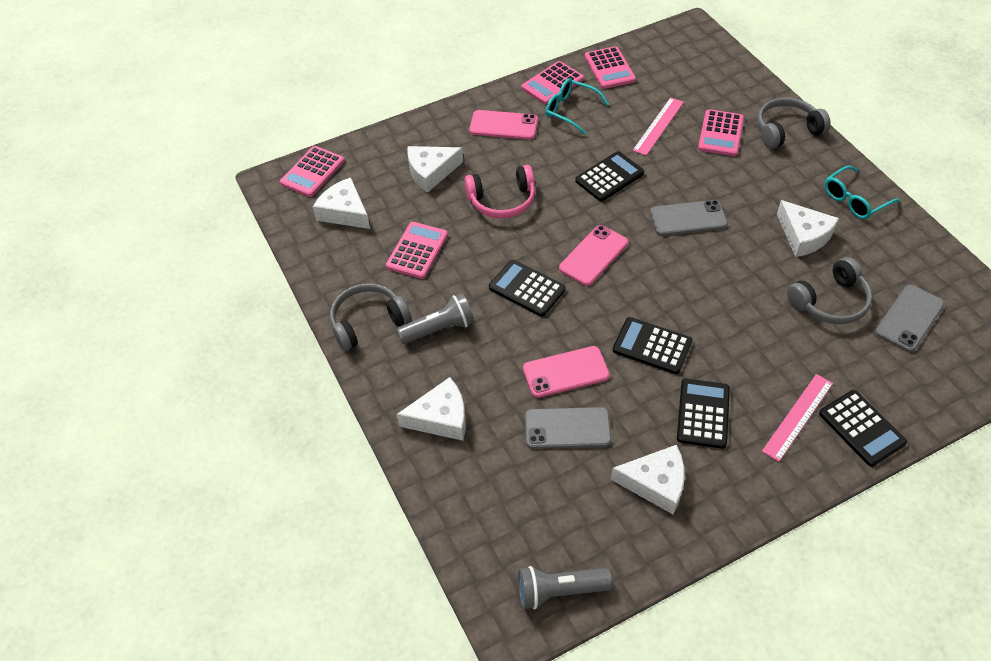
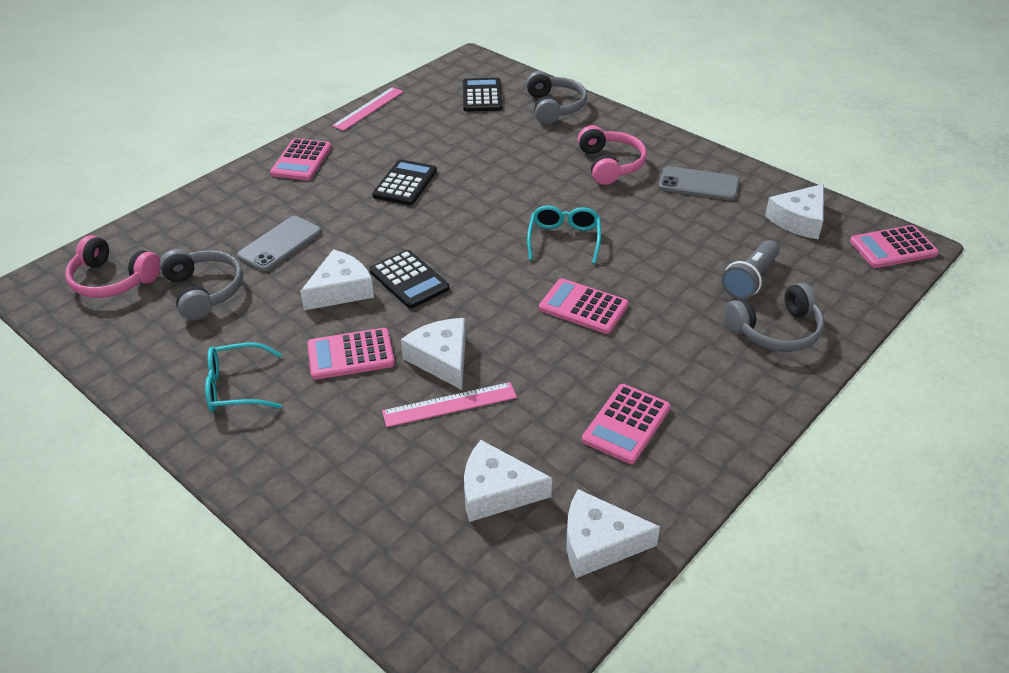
black calculator: [489,260,565,317] [575,151,644,202] [613,317,692,374] [677,379,730,449] [819,390,907,467] = 5 -> [369,250,449,309] [372,159,437,205] [463,78,503,112] = 3
grey flashlight: [397,293,475,344] [518,566,612,609] = 2 -> [722,240,780,299] = 1
grey phone: [525,407,611,449] [650,200,728,236] [875,285,944,352] = 3 -> [237,216,321,272] [659,166,739,200] = 2
pink headphones: [464,165,535,218] = 1 -> [65,235,161,298] [578,125,647,185] = 2
pink phone: [469,110,538,140] [523,346,610,398] [559,225,628,286] = 3 -> none = 0

